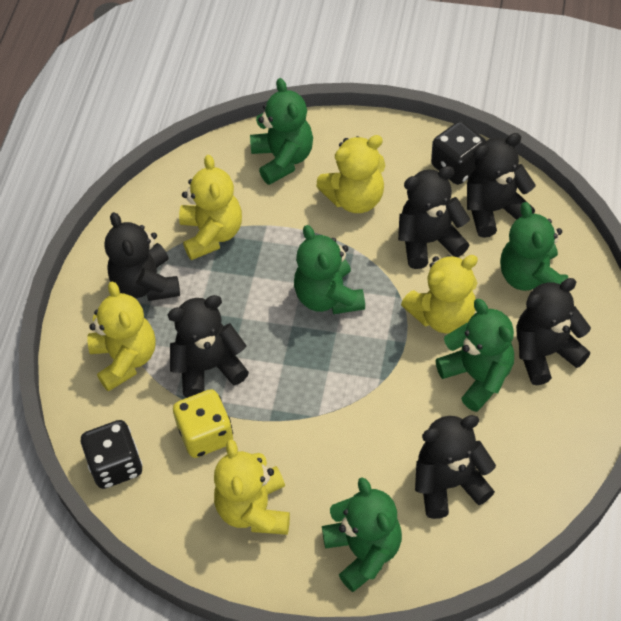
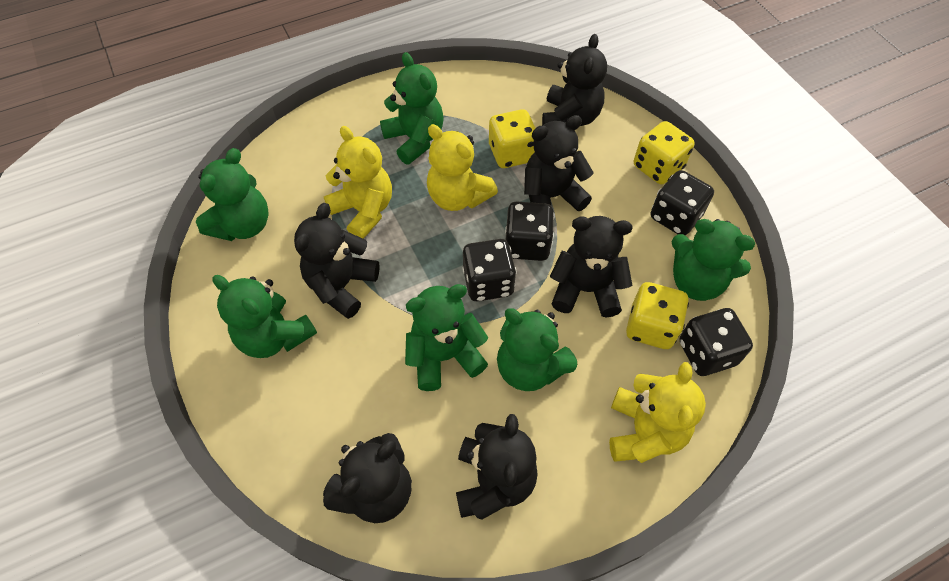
black dice: [81,420,143,489] [431,121,486,185] = 2 -> [462,239,517,301] [505,202,555,261] [651,170,714,235] [679,308,753,376] = 4
green teddy bear: [250,78,313,185] [294,225,365,314] [322,477,402,592] [435,299,514,412] [500,202,568,291] = 5 -> [196,148,269,241] [212,275,317,358] [380,52,444,164] [405,284,488,391] [497,308,578,391] [671,219,755,301] = 6
yellow dice: [173,389,233,458] = 1 -> [489,109,536,168] [626,282,689,349] [634,121,695,184] = 3
yellow teddy bear: [88,281,156,392] [179,155,242,260] [214,439,290,535] [316,135,385,213] [401,255,478,334] = 5 -> [324,126,392,239] [427,124,498,211] [609,362,706,463] = 3

